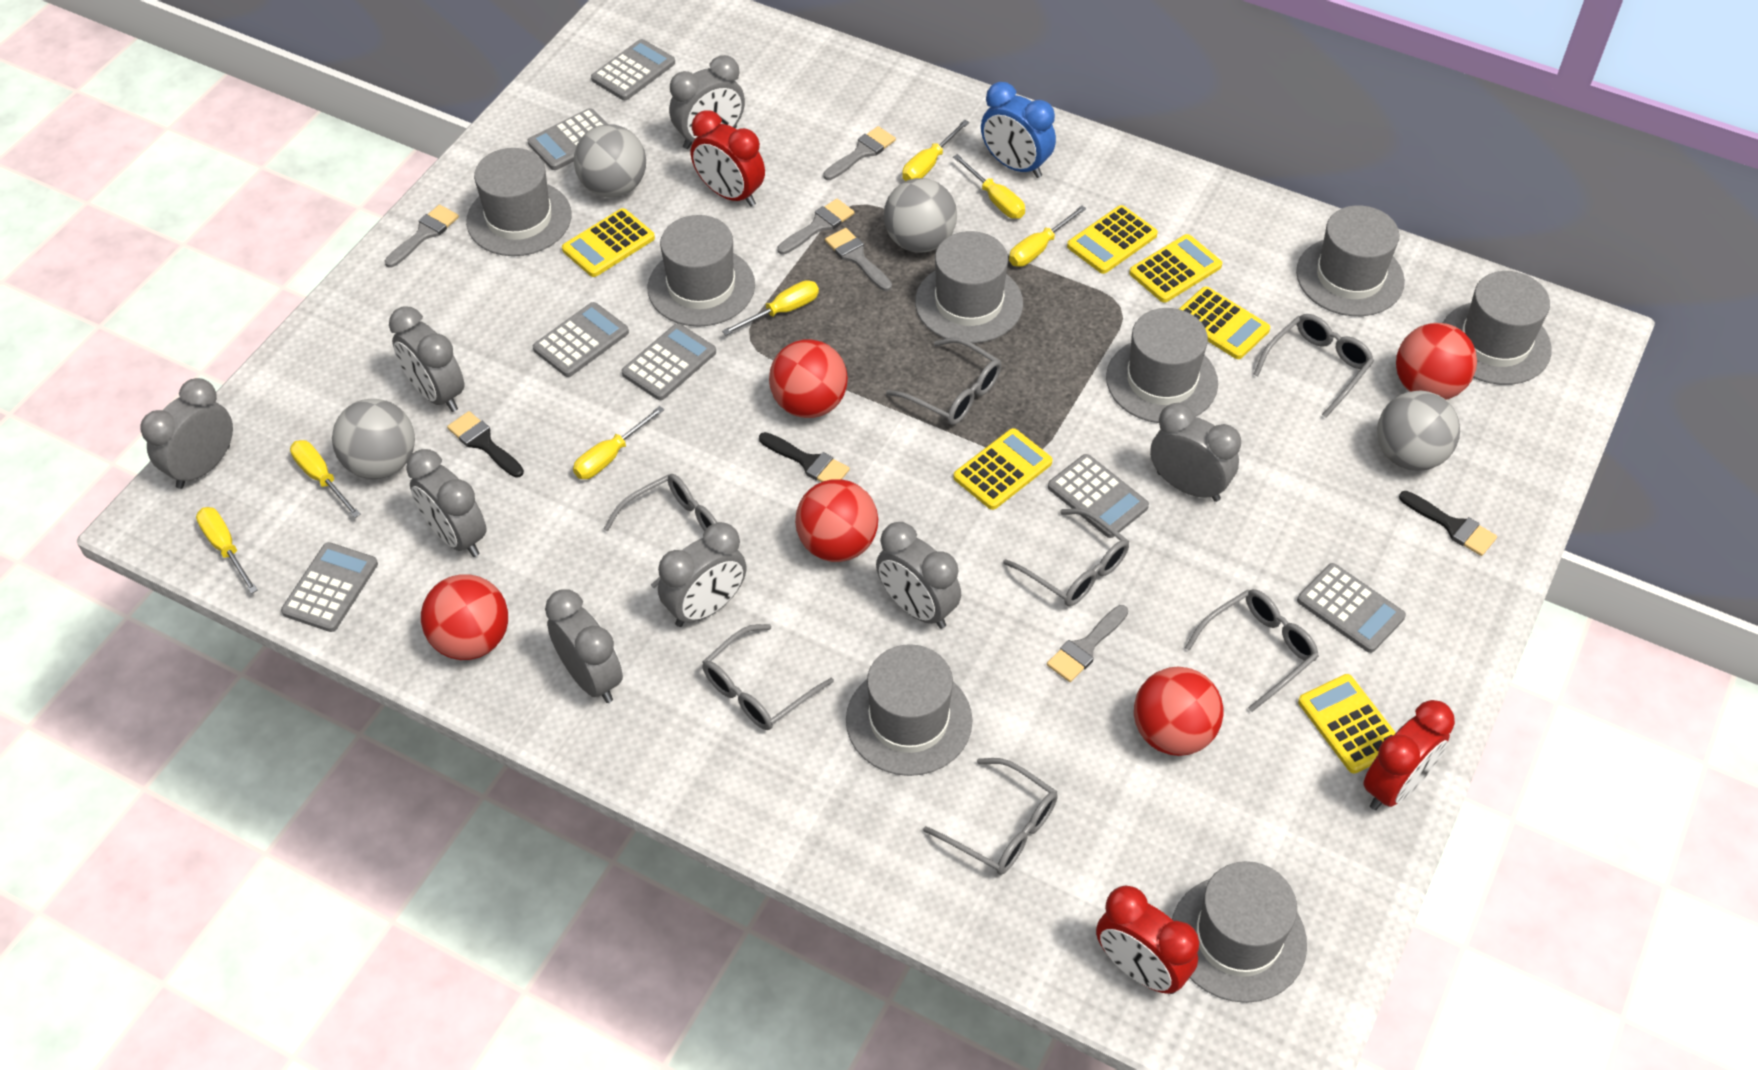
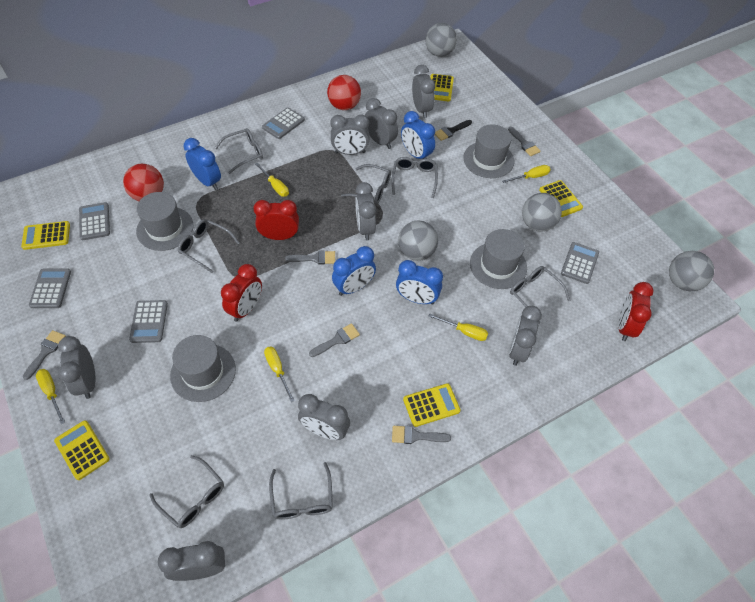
black brush: [447,411,524,478] [759,432,850,482] [1399,491,1497,556] = 3 -> [435,120,472,141] = 1
blue clock: [981,82,1056,178] = 1 -> [184,138,221,190] [332,246,376,296] [396,260,443,305] [401,111,435,159] = 4
grey calculator: [281,542,378,632] [527,108,607,170] [533,302,629,377] [591,39,675,100] [622,323,716,400] [1048,454,1149,538] [1297,563,1406,653] = 7 -> [29,269,71,308] [79,202,110,240] [129,300,168,343] [262,108,305,139] [561,242,599,284] = 5
grey hat: [466,148,571,256] [647,215,755,327] [846,644,972,776] [915,231,1023,343] [1106,308,1218,423] [1172,861,1307,1003] [1296,205,1405,316] [1443,271,1552,385] = 8 -> [136,192,194,251] [170,335,236,402] [463,124,514,178] [470,229,527,289] = 4
red ball: [421,574,508,660] [769,339,848,418] [795,479,878,562] [1134,667,1223,756] [1396,323,1477,400] = 5 -> [123,164,164,201] [327,75,361,110] = 2
yellow calculator: [562,208,655,277] [953,428,1053,510] [1067,205,1158,274] [1129,234,1222,303] [1179,286,1270,359] [1298,674,1396,774] = 6 -> [21,221,70,250] [54,420,110,480] [403,383,460,427] [430,74,454,102] [539,180,583,217] = 5
yellow screwdriver: [196,507,258,594] [290,440,361,518] [573,406,664,479] [722,280,819,336] [902,120,969,181] [953,154,1025,219] [1009,205,1087,267] = 7 -> [36,369,65,424] [255,163,289,197] [264,346,295,402] [428,314,488,341] [502,165,551,183] = 5

